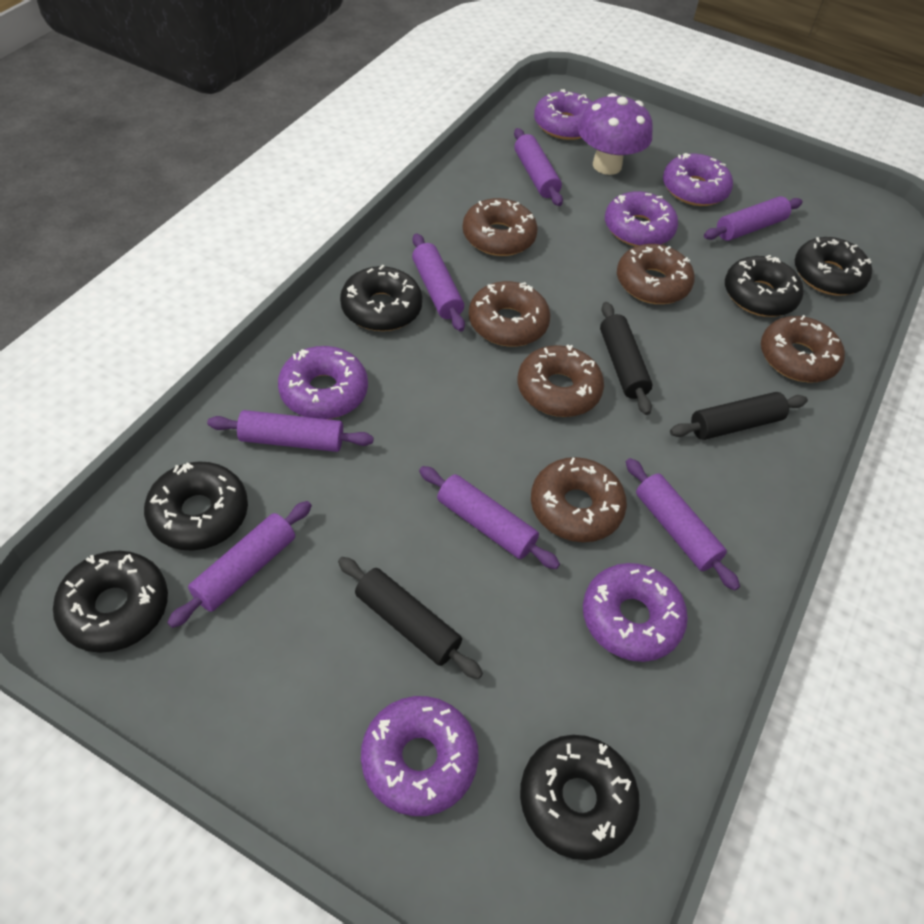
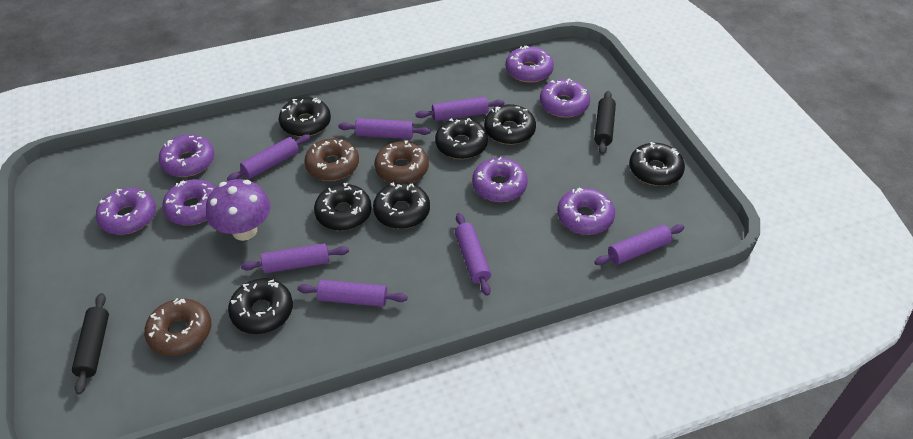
black donut: [53,550,168,653] [144,461,248,551] [340,265,422,331] [520,735,640,860] [725,255,803,317] [795,237,872,295] = 6 -> [228,278,293,334] [279,97,331,137] [314,183,372,231] [373,182,430,229] [435,118,488,159] [484,104,536,145] [629,142,685,186] = 7
black rolling pin: [338,557,483,679] [600,302,652,415] [670,392,808,440] = 3 -> [72,293,109,394] [595,91,616,154] = 2
brown donut: [462,198,538,256] [469,281,551,347] [518,345,604,417] [531,457,627,542] [617,244,695,304] [761,315,845,383] = 6 -> [144,298,211,356] [304,138,359,181] [374,140,429,183] = 3
purple donut: [278,346,368,419] [361,696,479,816] [534,89,592,140] [583,563,688,662] [605,191,678,247] [663,153,733,206] = 6 -> [96,188,156,235] [159,135,214,177] [162,179,216,226] [472,157,528,202] [506,46,554,83] [540,79,590,118] [557,188,615,235] = 7

